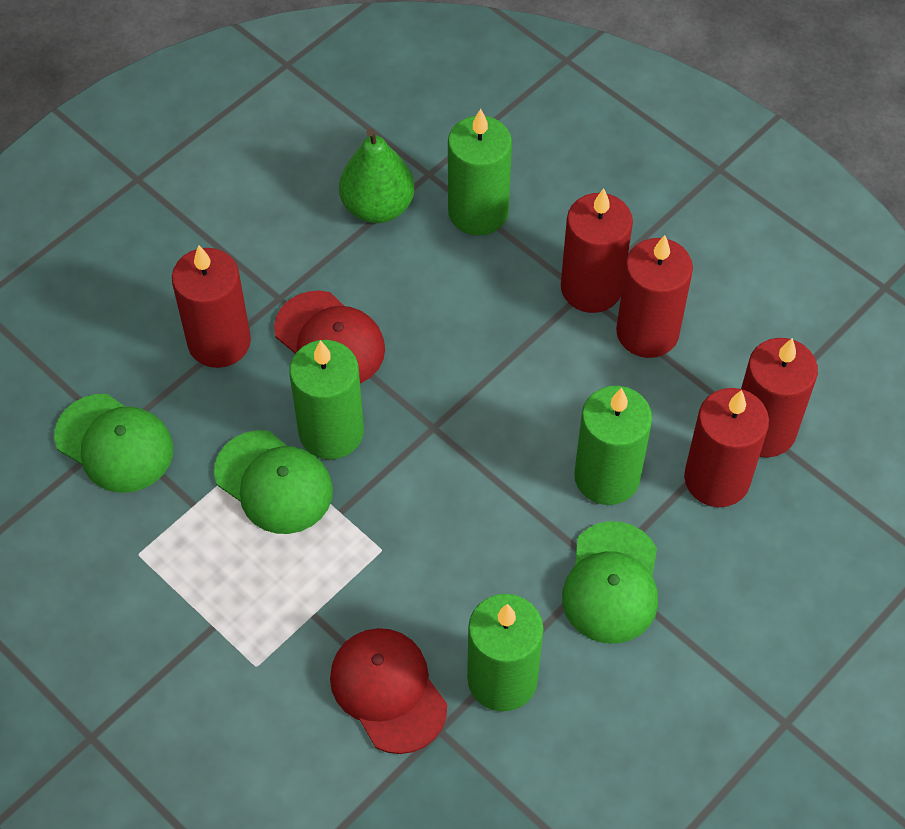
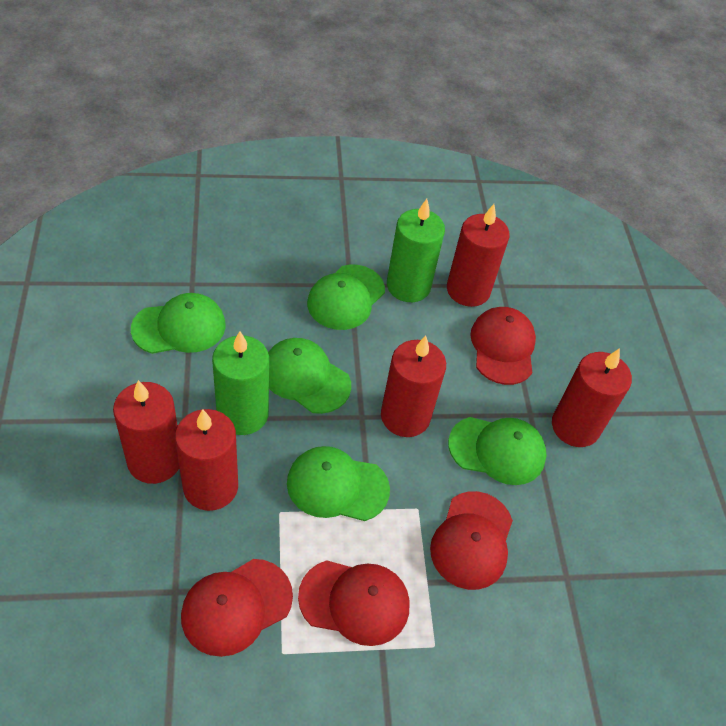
green candle: [290,340,364,459] [448,108,512,236] [467,594,544,712] [574,386,652,505] = 4 -> [212,331,269,435] [387,199,445,302] = 2
green cap: [54,394,173,493] [214,430,333,534] [562,521,658,644] = 3 -> [131,293,226,354] [268,338,351,414] [287,446,390,521] [307,265,385,330] [448,417,546,485] = 5
green pear: [339,128,415,223] = 1 -> none = 0
red cap: [274,291,385,383] [330,628,447,754] = 2 -> [181,559,293,657] [298,560,410,646] [430,491,513,590] [470,307,536,385] = 4

